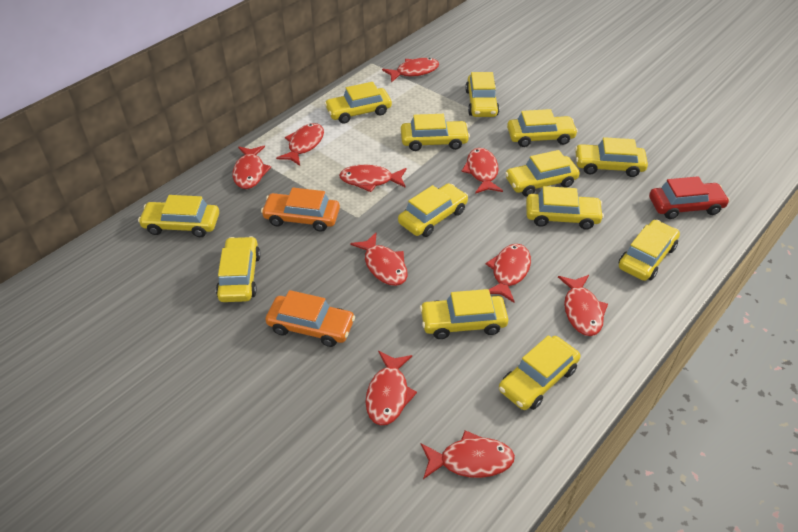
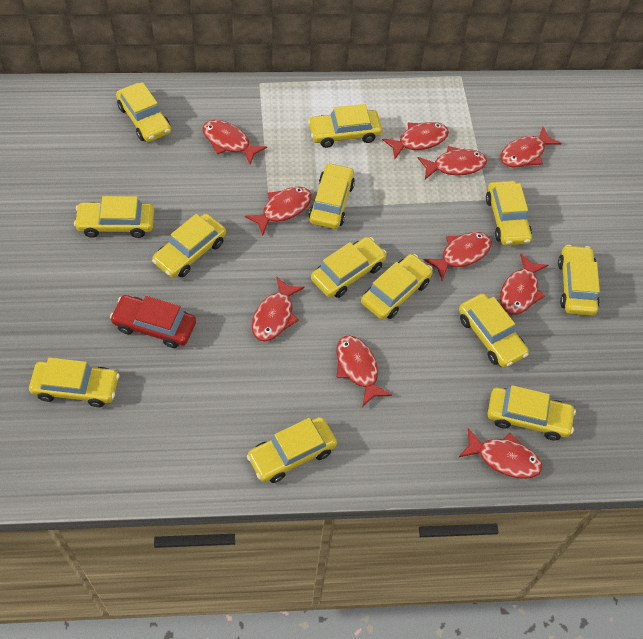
orange car: [261,188,340,232] [265,290,355,347] = 2 -> none = 0

